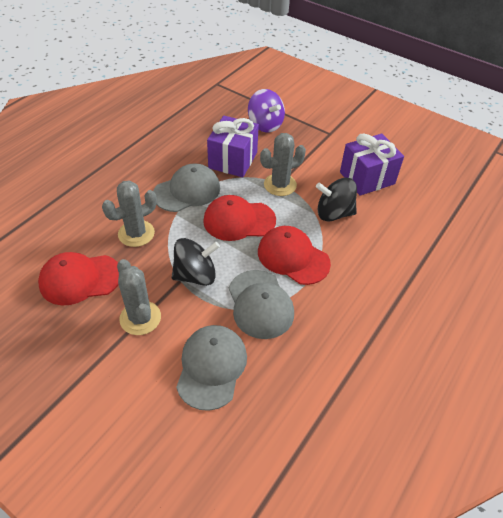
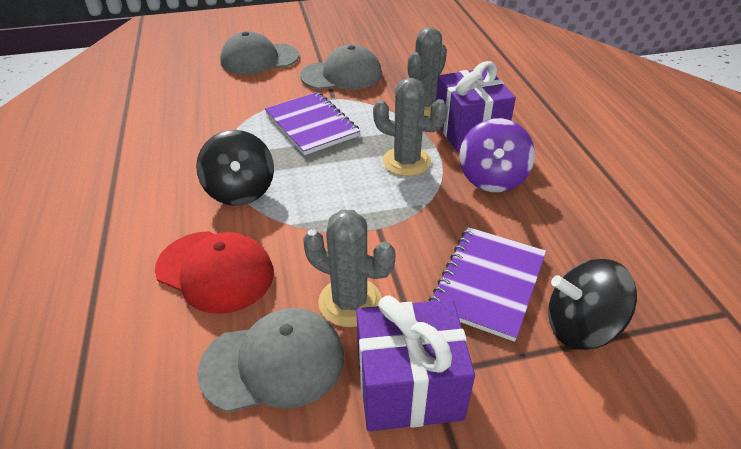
purple notebook: none = 0 -> [265,92,360,155] [429,227,546,342] = 2
red cap: [38,252,119,305] [203,195,276,241] [258,226,331,285] = 3 -> [155,231,274,314] = 1

